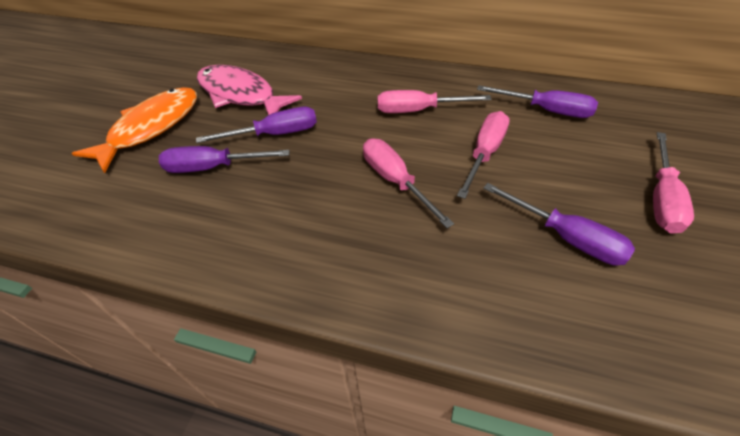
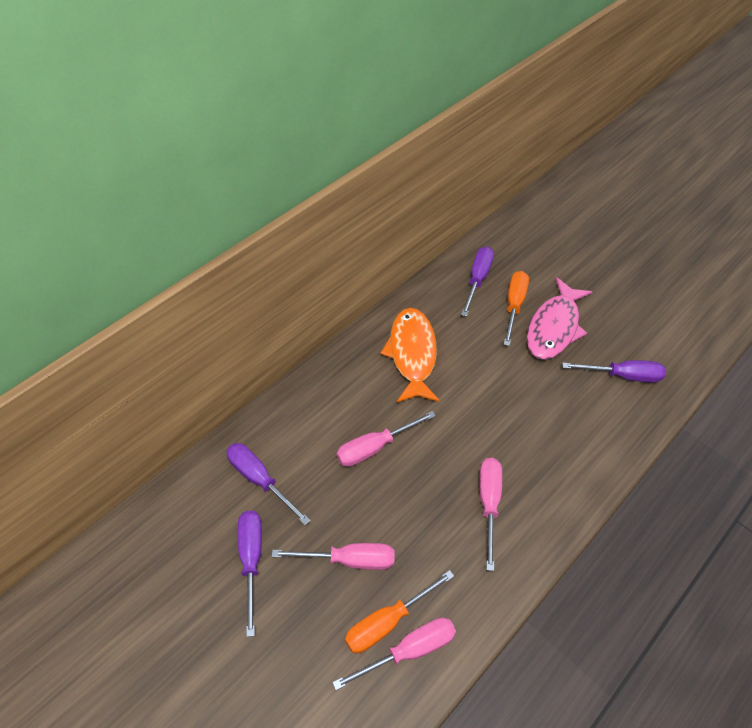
orange screwdriver: none = 0 -> [345,570,454,653] [503,271,529,346] = 2

